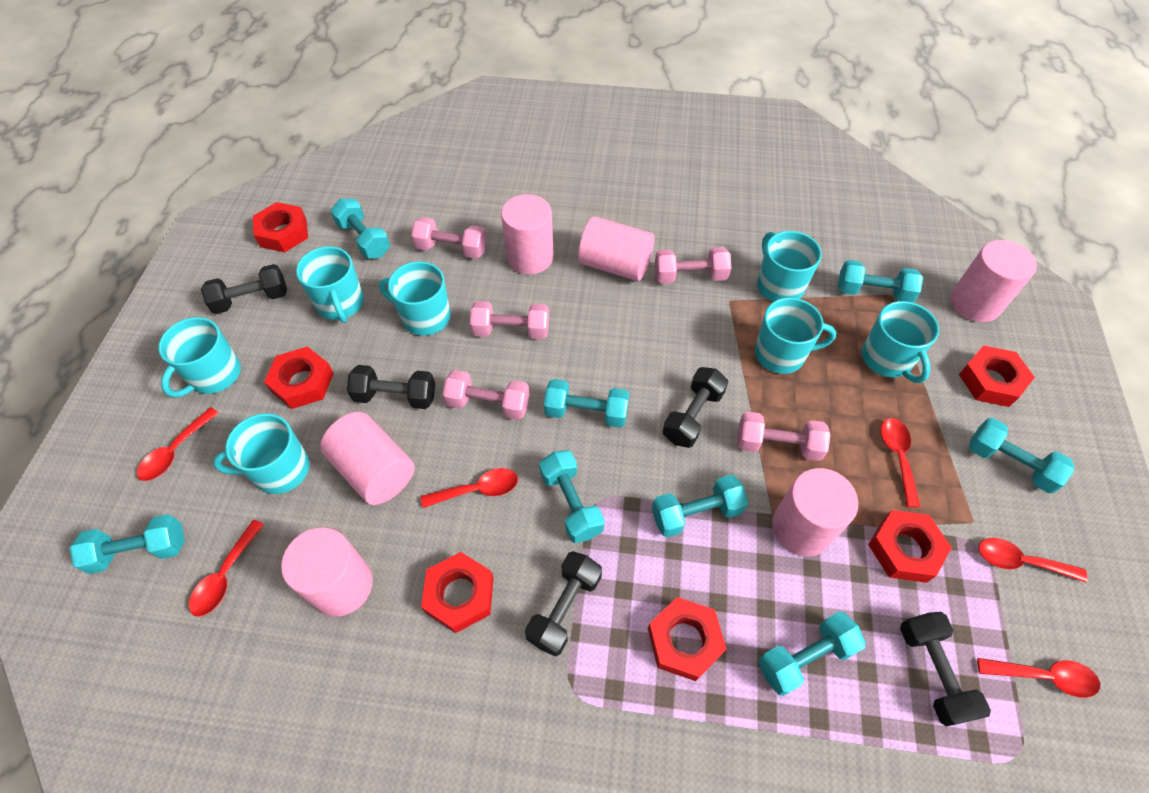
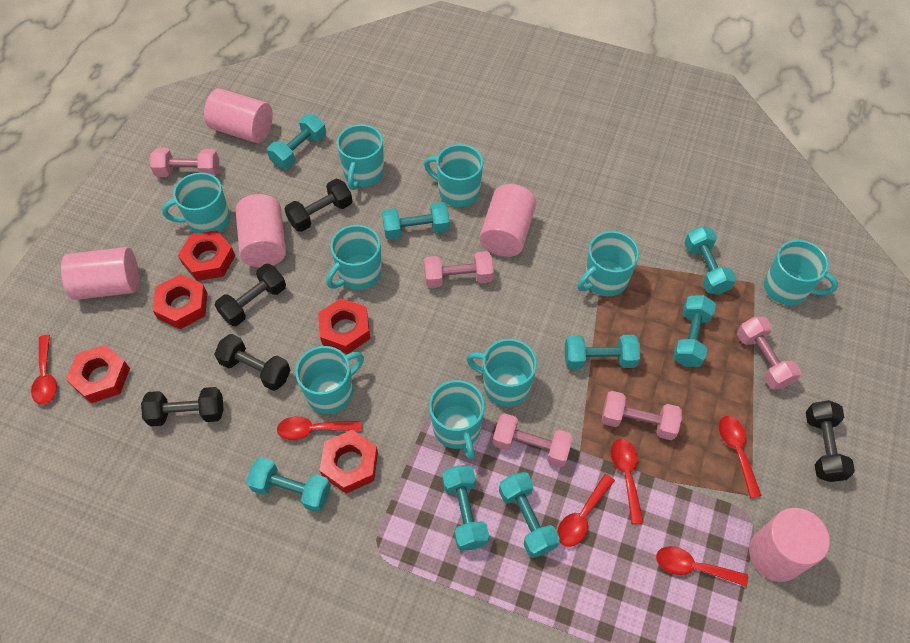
pink cylinder: [281,527,373,617] [320,412,415,505] [501,194,554,275] [578,217,655,281] [772,468,858,556] [950,240,1037,322] = 6 -> [61,247,139,300] [204,88,273,143] [236,194,286,267] [479,184,536,257] [749,508,830,582] = 5
red nut: [253,202,308,252] [264,347,334,409] [421,552,494,633] [648,597,727,681] [868,510,952,583] [959,345,1035,407] = 6 -> [66,345,130,403] [152,274,207,329] [178,230,235,281] [318,298,370,354] [320,430,378,493] = 5
turquoise mug: [158,317,241,397] [213,413,310,494] [296,246,364,323] [379,261,451,336] [755,298,836,374] [757,231,822,302] [862,301,939,383] = 7 -> [162,172,230,234] [295,346,364,414] [326,225,382,290] [337,124,384,190] [424,144,483,207] [429,380,485,460] [467,339,537,407] [578,231,639,296] [764,240,838,305] = 9

